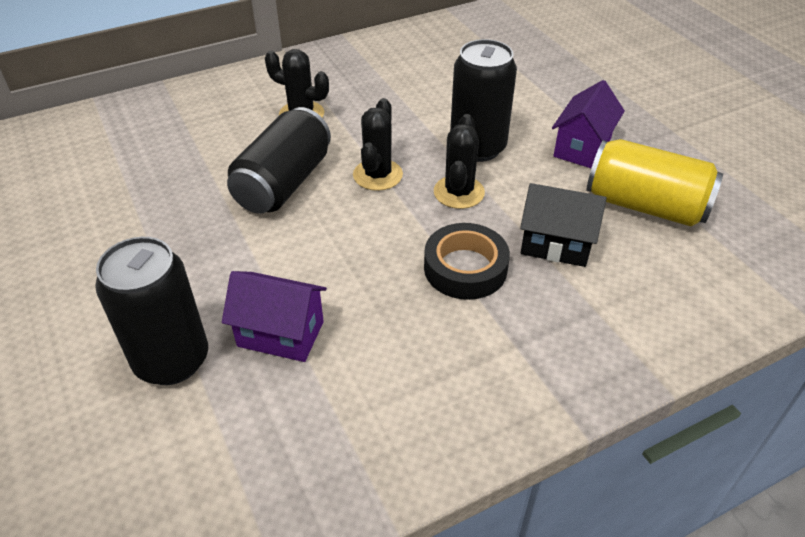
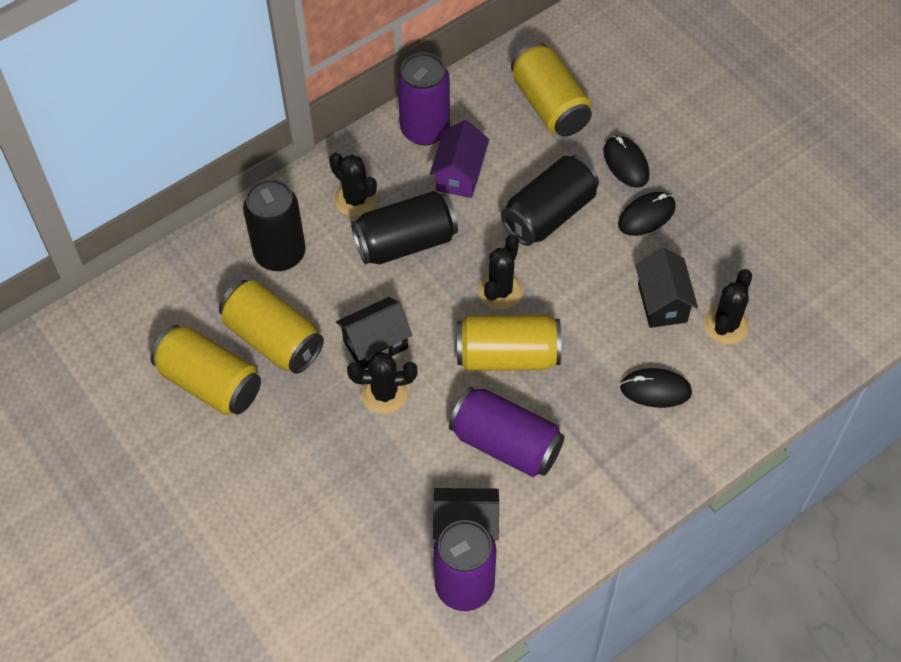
black cactus: [265,49,329,117] [353,98,403,191] [434,114,485,209] = 3 -> [329,153,377,217] [347,352,417,414] [478,234,523,310] [704,269,752,344] = 4
black house: [520,183,607,267] = 1 -> [336,297,412,370] [433,488,499,541] [635,248,698,328] = 3
black mouse: none = 0 -> [603,136,649,188] [618,192,676,236] [620,368,692,408] = 3
black tape: [424,223,510,300] = 1 -> none = 0
purple can: none = 0 -> [397,52,450,145] [433,520,496,611] [449,387,565,477] = 3
purple house: [222,271,327,362] [552,80,625,168] = 2 -> [430,120,489,198] = 1
yellow can: [586,139,723,226] = 1 -> [150,325,261,415] [219,280,324,374] [457,314,561,371] [511,42,592,137] = 4

